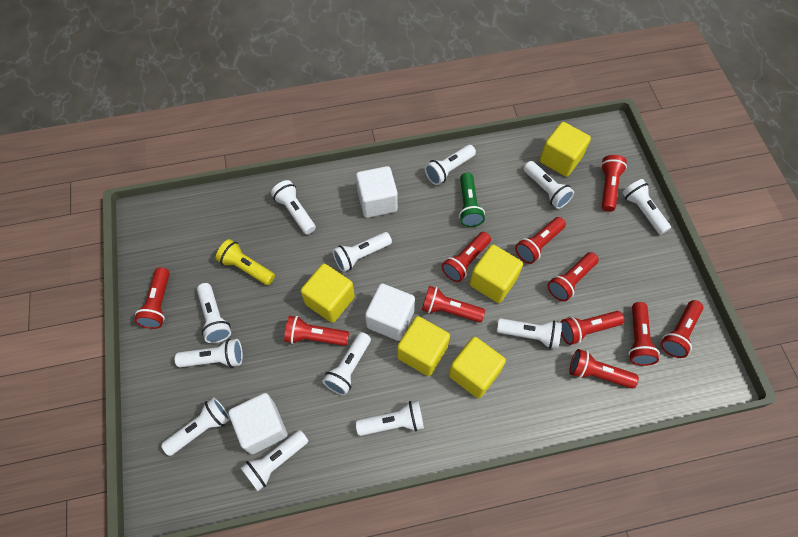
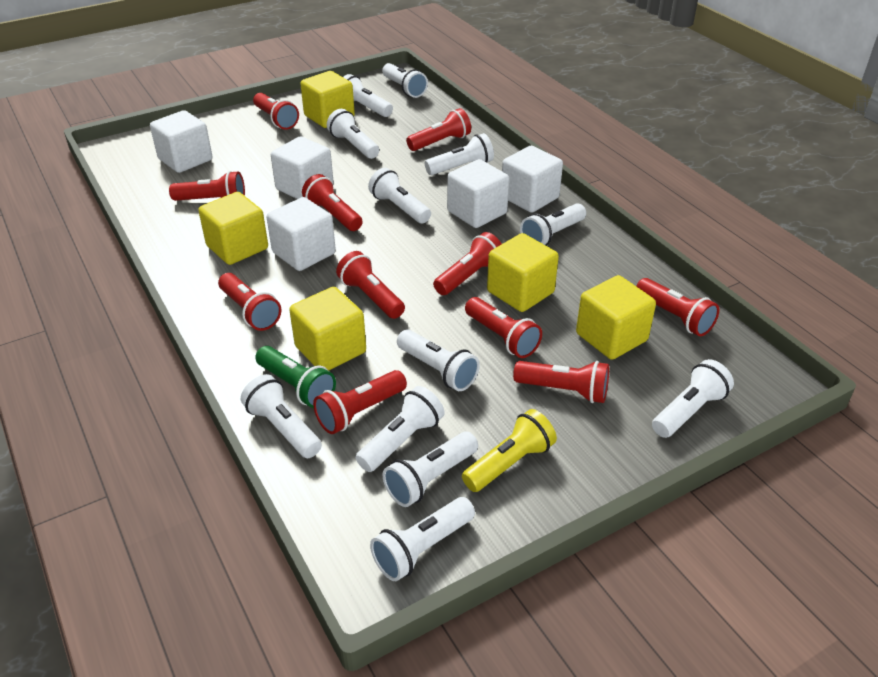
white cube: [228,393,288,454] [356,166,398,218] [365,283,415,341] = 3 -> [150,110,212,173] [267,197,336,271] [271,136,334,199] [447,159,509,228] [502,146,563,213] = 5

